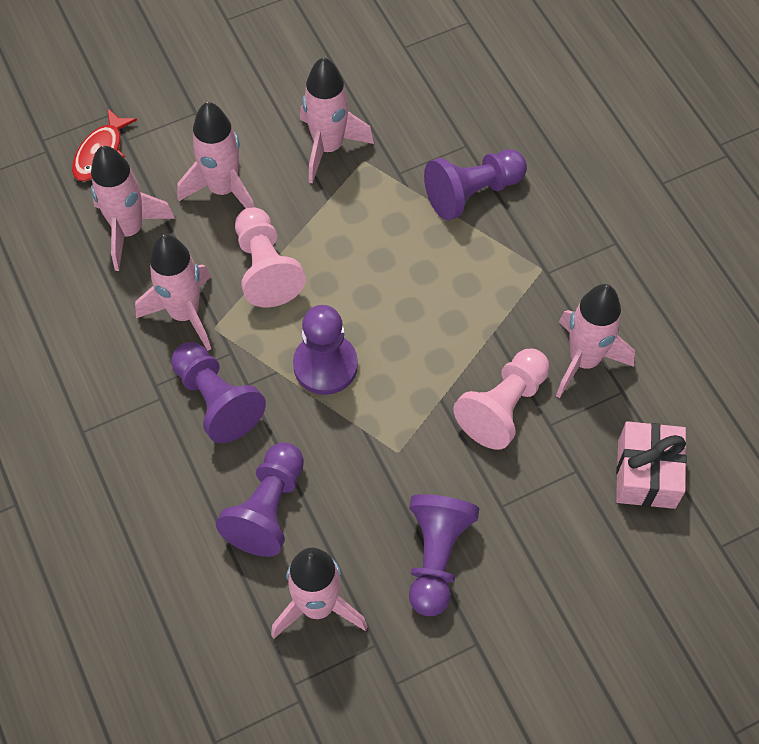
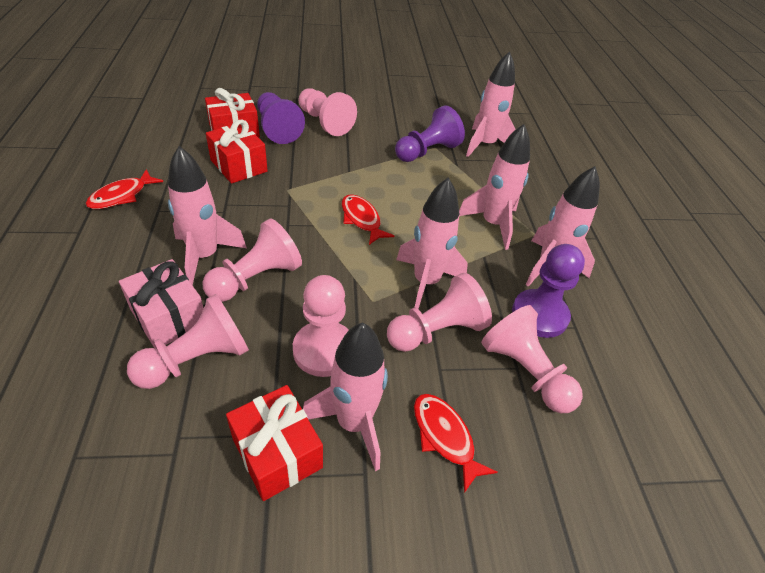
pink pawn: [235,207,306,307] [453,349,550,450] = 2 -> [127,294,249,389] [202,219,302,302] [293,275,349,377] [299,88,357,136] [387,273,492,352] [481,305,583,413] = 6
purple pawn: [171,342,266,443] [216,442,304,557] [293,305,358,395] [409,494,480,616] [424,149,527,220] = 5 -> [257,92,305,144] [395,106,465,162] [512,244,585,338] = 3
red fish: [72,108,137,181] = 1 -> [86,169,163,209] [342,194,394,245] [414,394,497,493] = 3
red gift: none = 0 -> [205,88,260,138] [206,119,268,183] [226,385,323,501] = 3

